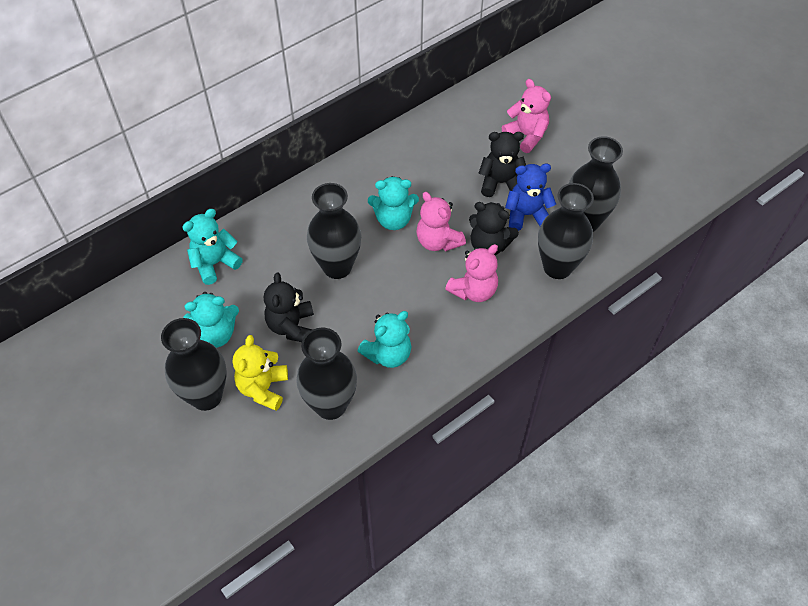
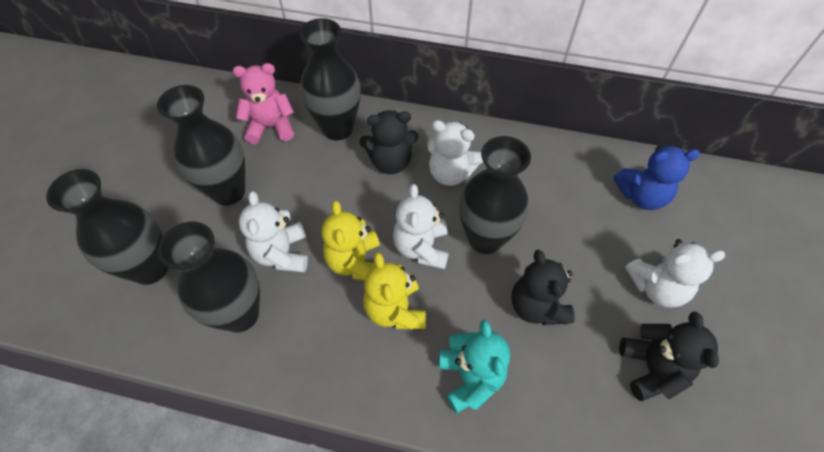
pink teddy bear: [417,192,466,252] [445,244,498,302] [502,79,551,153] = 3 -> [233,63,294,144] = 1
turquoise teddy bear: [182,209,243,285] [183,292,239,348] [358,311,411,368] [368,176,419,230] = 4 -> [439,320,510,413] = 1
white teddy bear: none = 0 -> [239,191,308,272] [393,184,449,269] [427,120,483,186] [625,239,725,307] = 4
yellow teddy bear: [233,335,288,411] = 1 -> [322,201,380,280] [363,252,426,330] = 2

